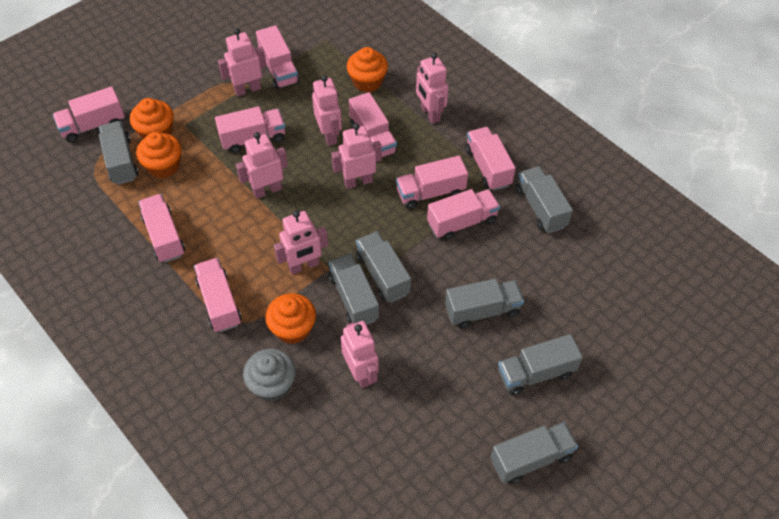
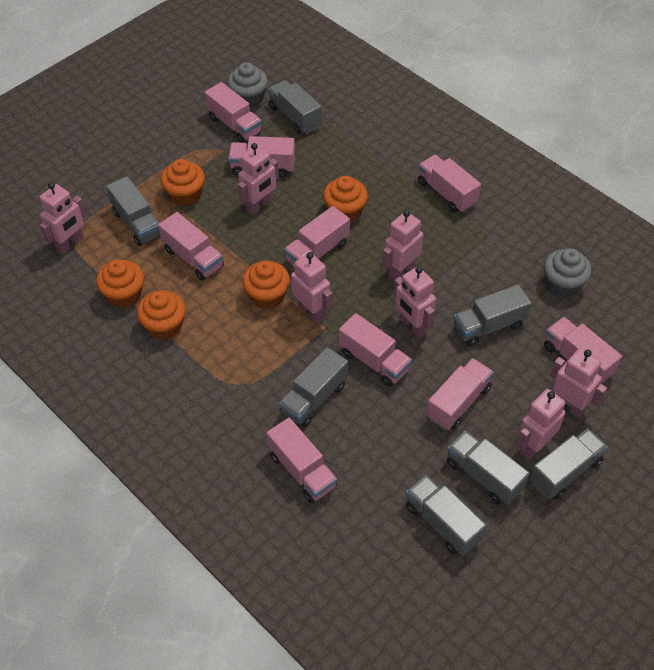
grey cupcake: [243,349,296,401] = 1 -> [227,62,268,108] [544,248,592,297] = 2
orange cupcake: [130,98,174,139] [136,132,181,178] [265,293,316,344] [347,47,388,92] = 4 -> [96,259,144,308] [137,290,186,340] [161,159,205,206] [242,260,290,309] [323,176,368,222] = 5

